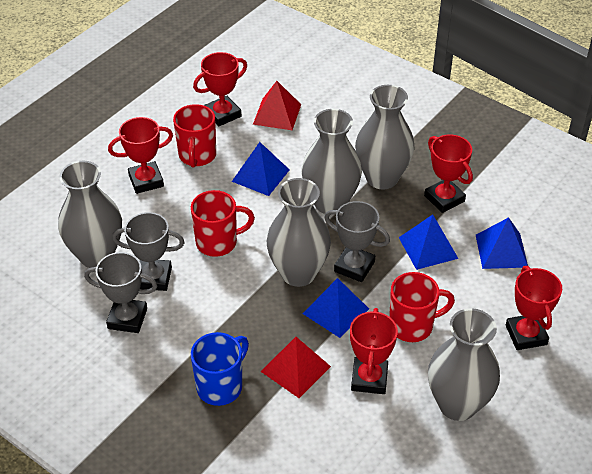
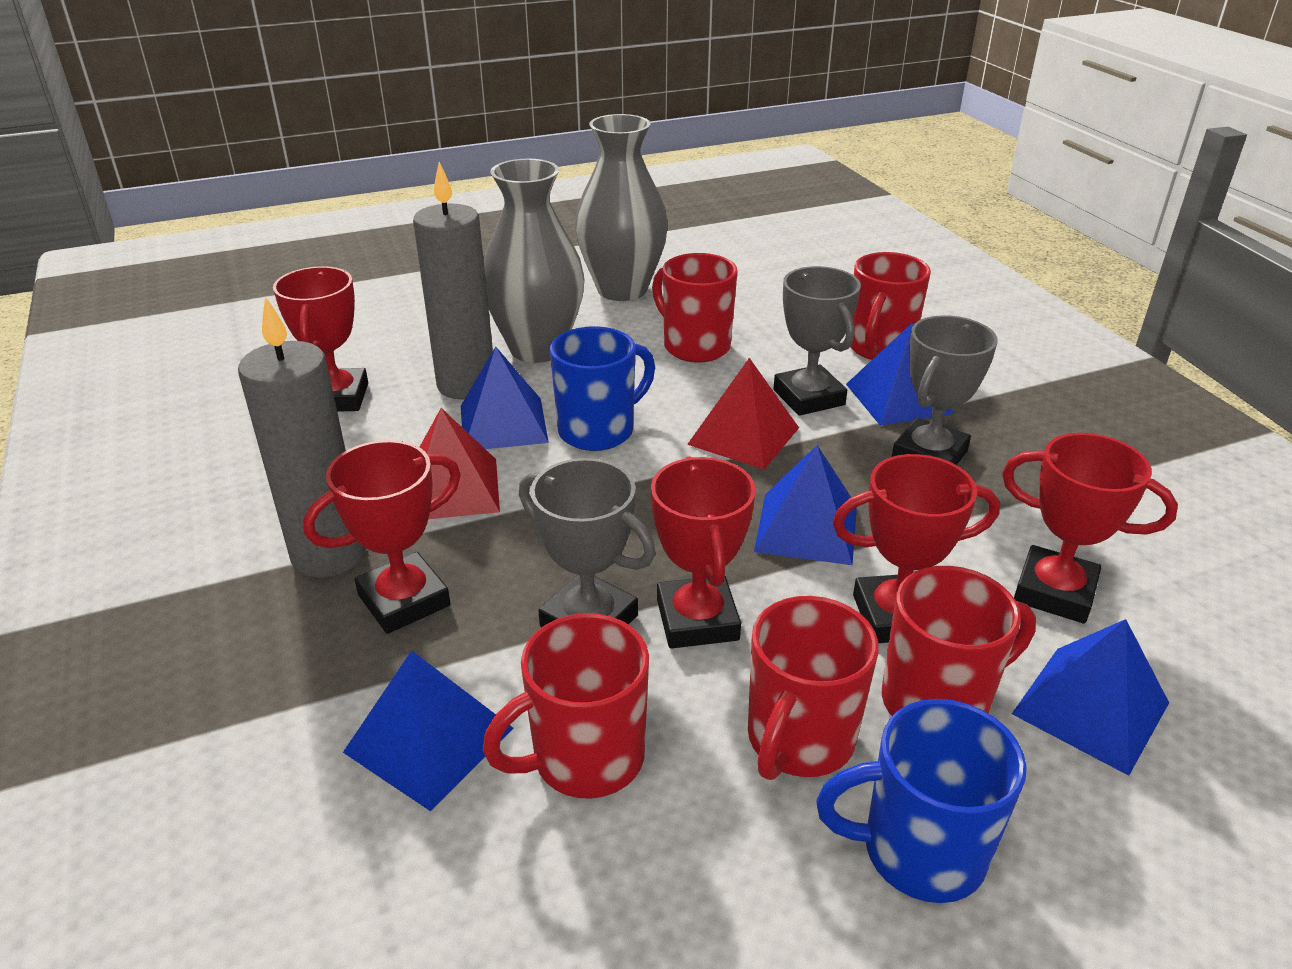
blue mug: [191,332,249,406] = 1 -> [550,326,655,451] [816,699,1027,903] = 2
blue pyramid: [232,142,290,196] [303,278,369,338] [399,215,459,270] [476,217,528,269] = 4 -> [343,651,514,811] [461,347,549,449] [754,445,857,565] [846,323,954,426] [1012,619,1169,776] = 5
grey candle: none = 0 -> [238,296,366,578] [413,162,493,400] = 2
grey vase: [58,161,122,268] [266,178,331,287] [302,109,362,215] [355,85,414,189] [428,308,500,421] = 5 -> [484,159,584,363] [575,114,668,301] = 2
red mug: [173,104,216,168] [191,190,255,257] [389,272,455,342] = 3 -> [482,613,649,799] [652,253,737,363] [748,596,878,780] [850,252,931,360] [882,566,1036,716] = 5

